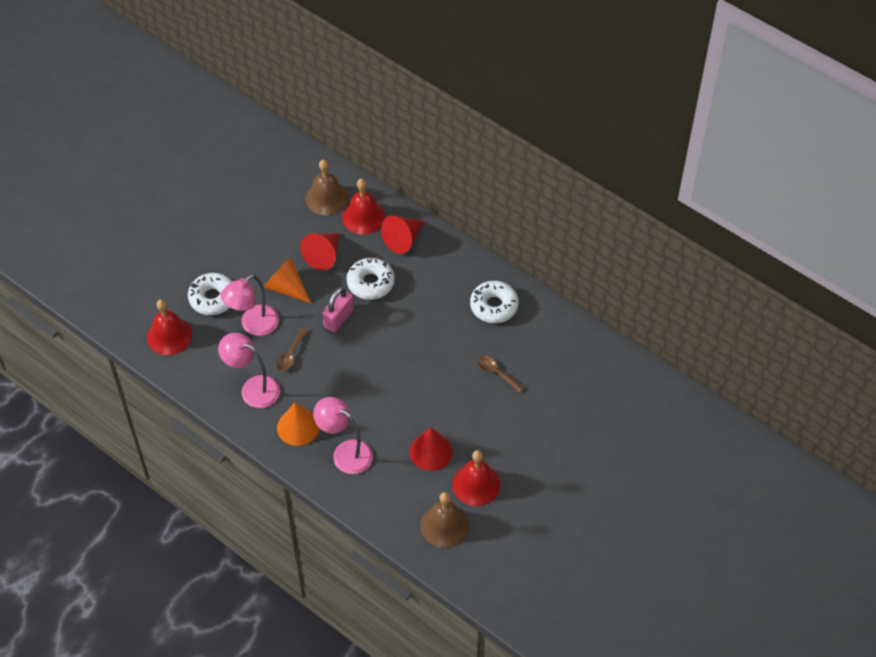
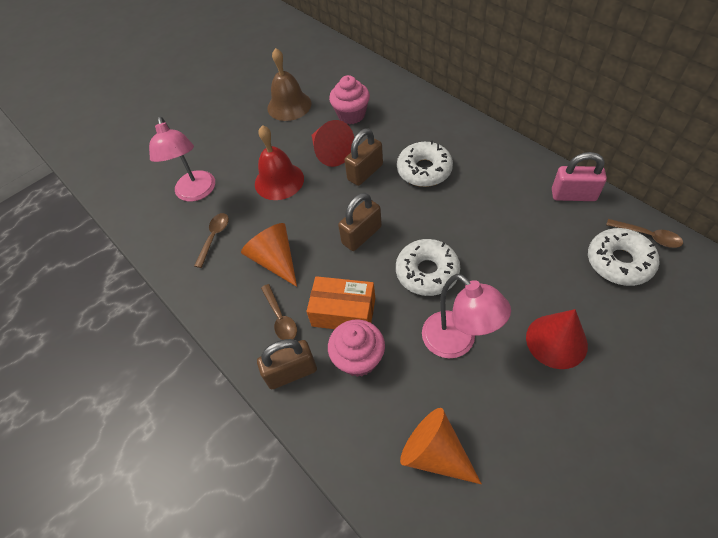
brown bell: [306,159,348,216] [420,492,469,548] = 2 -> [267,48,311,121] = 1
brown padlock: none = 0 -> [257,339,317,389] [338,193,382,251] [344,128,383,186] = 3
brown spoon: [277,328,308,371] [478,356,524,393] = 2 -> [194,213,229,268] [261,284,297,340] [606,219,683,248] = 3
orange box: none = 0 -> [306,276,375,329] = 1
pink cupcake: none = 0 -> [328,319,385,377] [329,75,370,124] = 2
pink lamp: [218,333,280,408] [220,274,279,336] [313,397,373,474] = 3 -> [149,117,215,202] [422,274,511,358] = 2
red bell: [147,299,192,355] [342,179,385,235] [452,450,500,506] = 3 -> [255,125,304,200] = 1
red cone: [300,233,340,270] [381,216,425,254] [409,428,453,471] = 3 -> [312,120,354,167] [526,309,588,369] = 2

